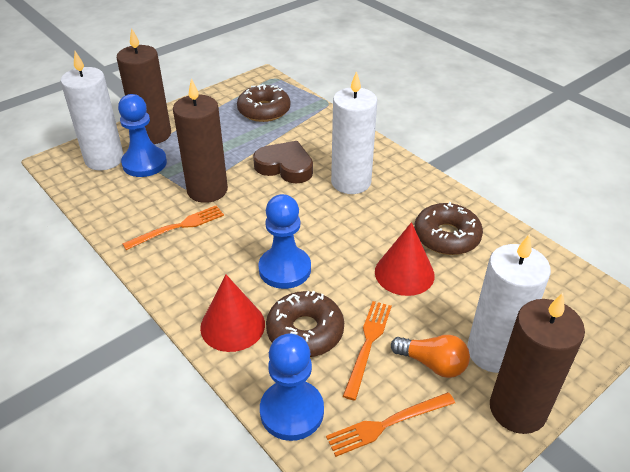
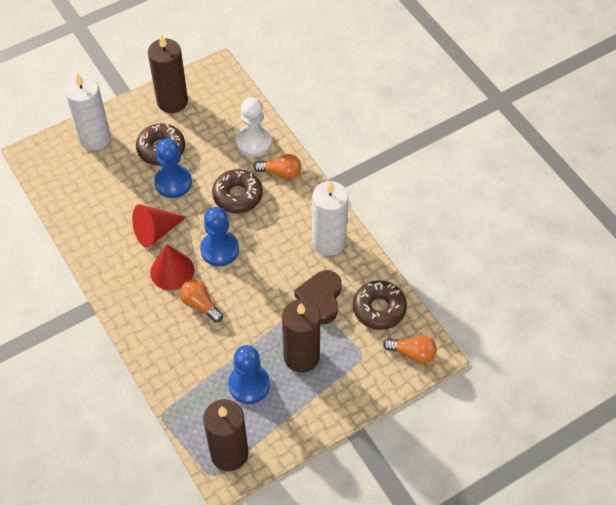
orange fork: [122,205,224,250] [326,392,455,457] [343,301,392,401] = 3 -> none = 0
orange light bulb: [391,335,470,378] = 1 -> [180,280,223,322] [254,154,301,179] [383,335,437,364] = 3
white candle: [61,51,124,170] [331,71,377,194] [467,234,551,373] = 3 -> [65,73,111,151] [312,181,348,256] = 2
white pawn: none = 0 -> [236,97,272,157] = 1

